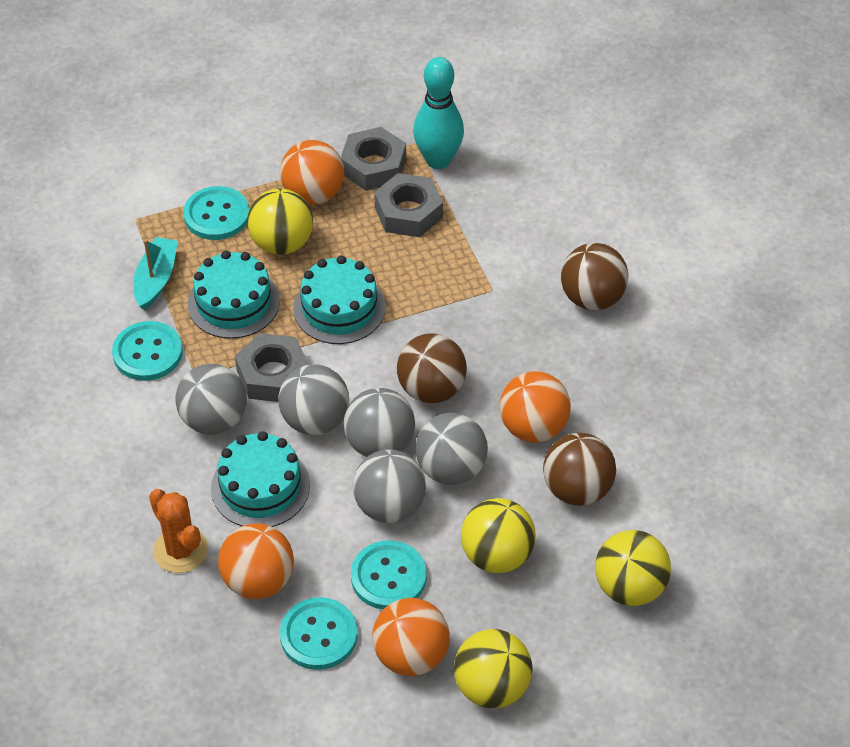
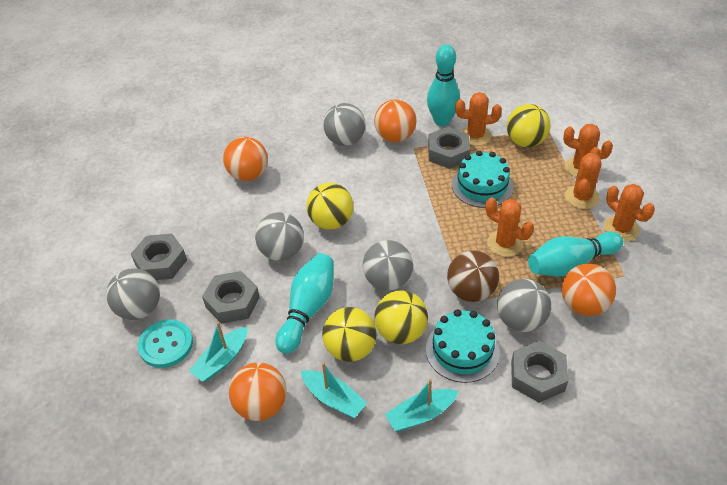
brown ball: [397,333,467,403] [543,433,616,506] [561,243,629,310] = 3 -> [447,251,499,302] = 1
grey nut: [235,333,309,402] [341,127,406,191] [374,173,443,237] = 3 -> [131,234,187,280] [202,271,260,324] [428,127,470,169] [511,341,568,403] = 4
orange cactus: [149,489,208,573] = 1 -> [455,92,502,146] [486,197,534,257] [563,124,613,178] [565,147,601,209] [603,184,655,242] = 5
turquoise boat: [133,237,178,310] = 1 -> [189,322,248,382] [301,362,367,418] [385,379,459,431] = 3
turquoise bowling pin: [413,57,464,169] = 1 -> [275,253,334,354] [427,45,460,126] [528,232,623,277] = 3
turquoise button: [112,321,183,381] [183,186,249,240] [280,597,358,670] [351,540,427,609] = 4 -> [138,320,193,368] = 1
turquoise cake: [188,251,280,339] [211,431,310,527] [293,255,386,344] = 3 -> [426,309,500,383] [452,151,513,208] = 2

